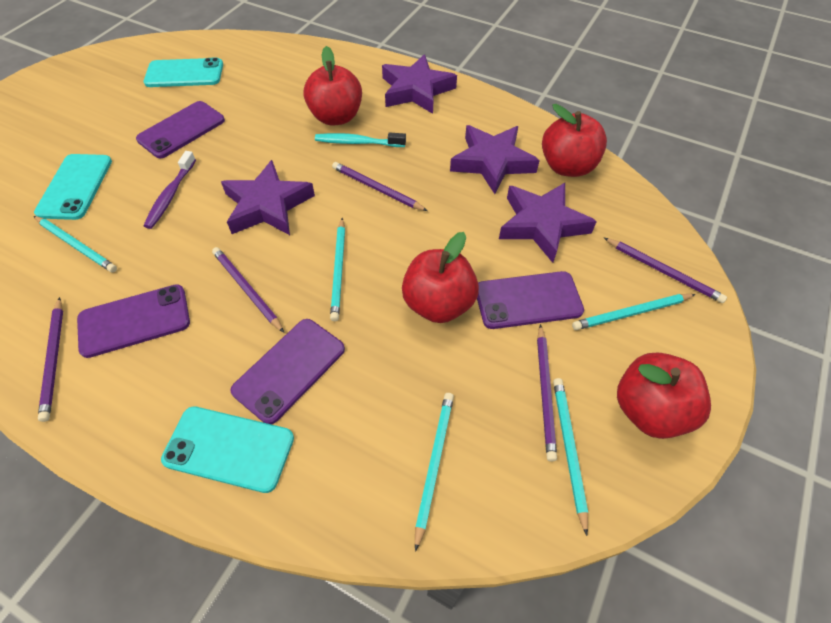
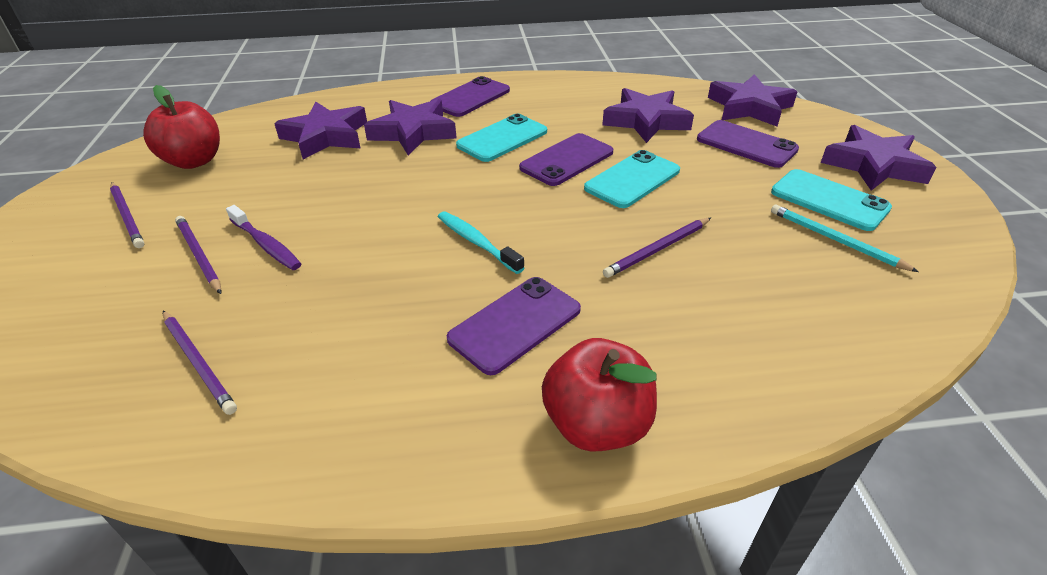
purple pencil: [38,297,63,422] [212,247,284,333] [332,162,427,211] [537,324,557,462] [604,238,727,303] = 5 -> [110,182,144,248] [163,311,237,415] [175,216,221,294] [603,218,711,278] = 4
purple star: [221,160,315,235] [382,54,457,114] [450,125,540,194] [499,183,597,263] = 4 -> [274,102,367,159] [364,99,457,155] [602,88,694,143] [708,74,798,126] [821,125,937,191] = 5
red apple: [304,46,362,125] [402,232,479,323] [542,104,607,177] [617,353,711,439] = 4 -> [143,85,220,169] [542,338,657,452] = 2
turquoise pencil: [34,216,117,273] [330,218,345,321] [415,393,454,552] [553,378,588,536] [572,294,696,330] = 5 -> [771,204,919,272] = 1

